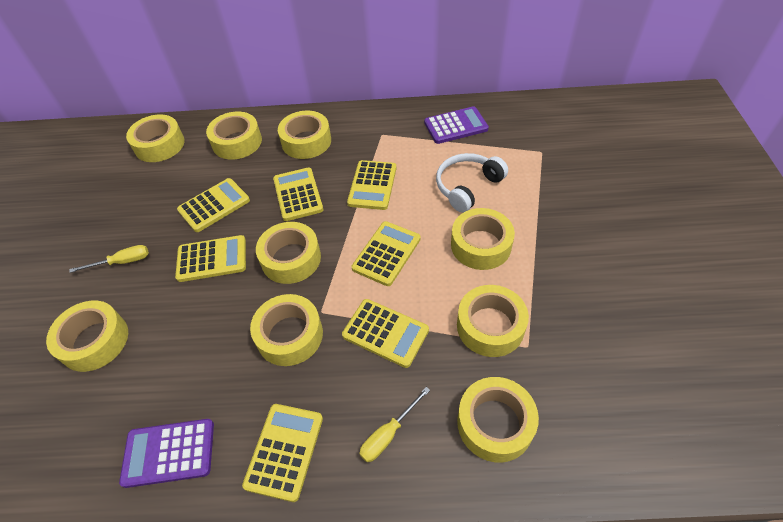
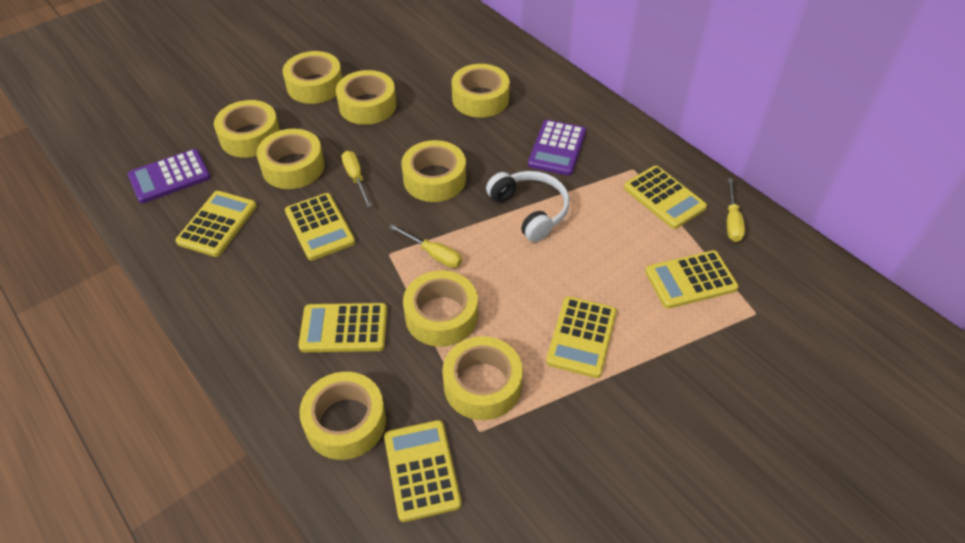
yellow screwdriver: [69,245,149,273] [359,387,430,462] = 2 -> [342,151,372,207] [389,224,462,268] [727,178,745,242] = 3

